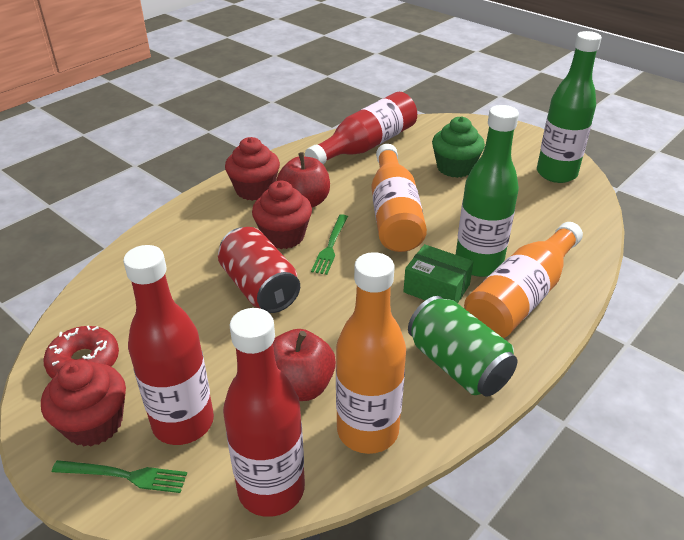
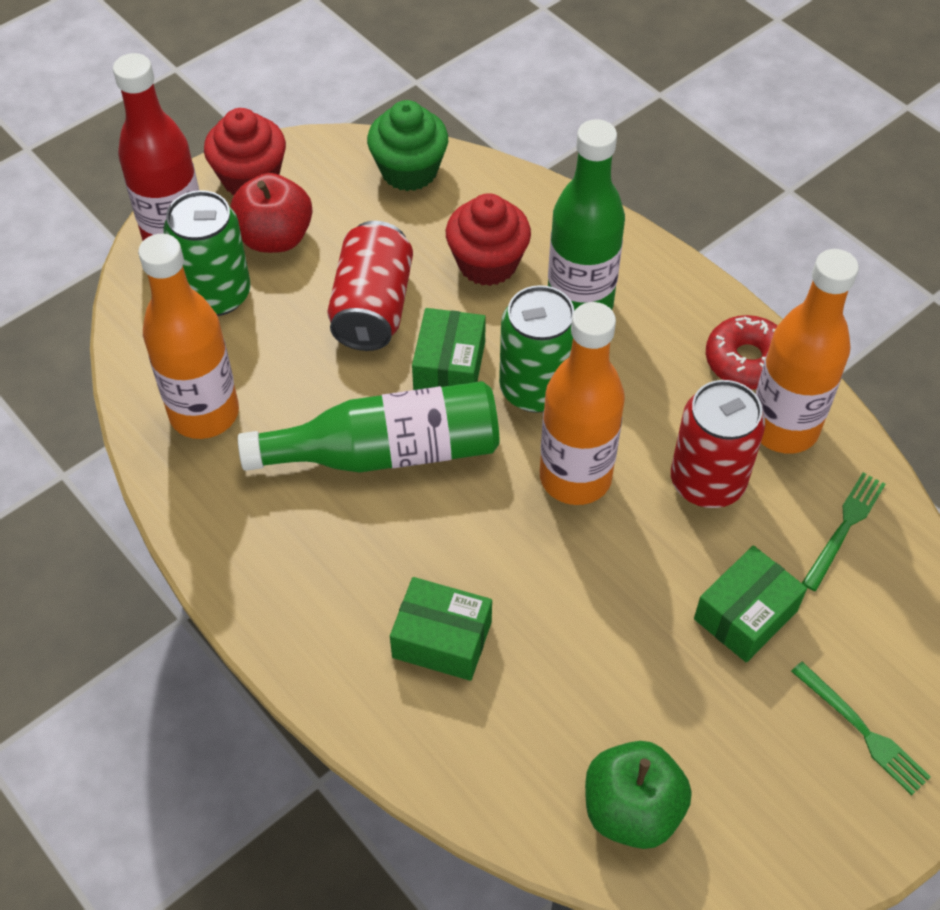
green apple: none = 0 -> [585,741,692,849] = 1
green box: [403,244,474,303] = 1 -> [390,577,492,681] [412,308,486,390] [694,546,807,663] = 3
green can: [408,296,517,397] = 1 -> [164,190,251,316] [499,285,575,413] = 2
red apple: [273,329,336,401] [276,152,330,208] = 2 -> [230,173,312,253] = 1
red bottle: [123,245,214,445] [223,308,305,517] [305,92,417,164] = 3 -> [113,53,199,241] = 1
red can: [218,227,300,313] = 1 -> [327,221,413,351] [671,380,765,508] = 2
red cupcake: [41,359,126,447] [225,137,280,201] [252,181,312,249] = 3 -> [204,108,286,195] [446,193,531,286] = 2

